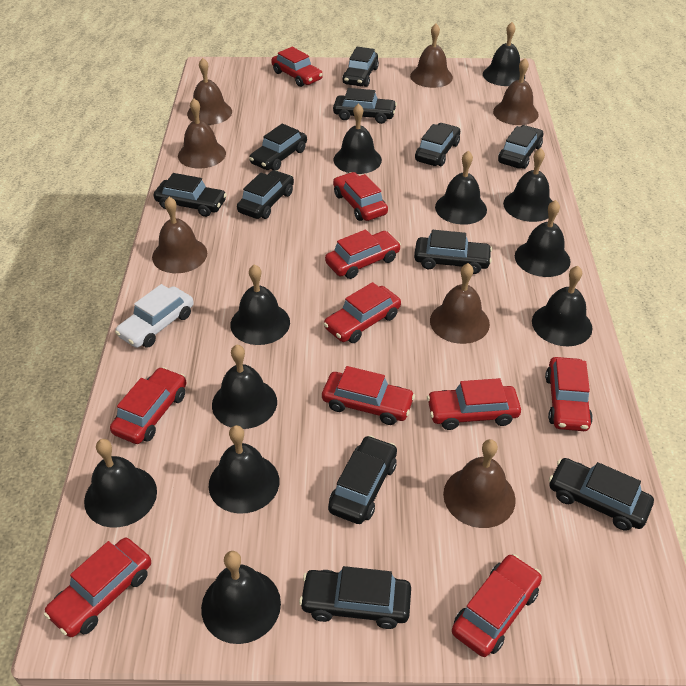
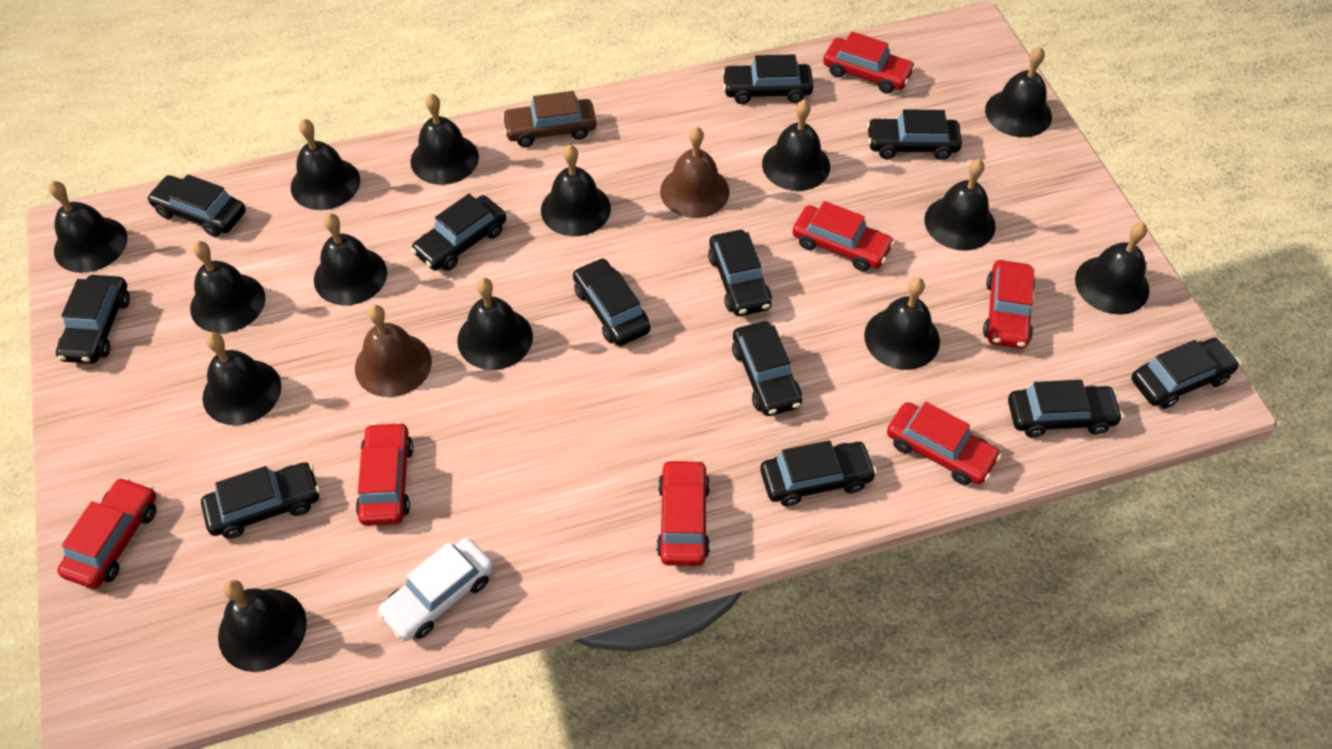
black bell: [84,439,157,528] [201,551,281,644] [209,425,279,514] [212,345,277,429] [230,264,290,345] [334,103,382,174] [435,151,487,225] [483,22,525,86] [503,148,552,222] [515,200,570,277] [532,266,592,346] = 11 -> [49,181,128,273] [190,241,266,333] [203,333,281,425] [218,580,307,672] [291,119,360,210] [314,213,387,305] [411,93,479,185] [457,278,533,370] [541,145,611,236] [762,100,830,191] [864,277,940,370] [924,159,996,251] [985,46,1052,137] [1075,222,1150,315] = 14
black car: [154,173,227,217] [237,170,294,219] [249,124,307,171] [299,566,411,629] [328,435,397,524] [333,88,397,124] [342,47,379,87] [414,230,492,274] [415,123,460,166] [498,125,543,169] [549,458,654,531] = 11 -> [56,275,130,364] [147,174,246,237] [201,462,320,539] [411,194,506,271] [573,258,650,346] [708,230,772,316] [722,54,813,104] [732,321,802,416] [760,440,877,506] [867,109,962,160] [1008,380,1123,438] [1131,338,1240,409] = 12
brown bell: [152,197,207,273] [178,99,226,168] [187,58,232,125] [410,24,453,88] [430,263,490,344] [443,439,516,528] [493,58,539,125] = 7 -> [355,305,432,397] [660,126,730,218] = 2
brown car: none = 0 -> [502,91,596,147] = 1
red car: [44,538,151,637] [110,367,186,444] [271,47,323,87] [322,366,415,425] [323,282,401,343] [325,229,401,279] [333,172,388,221] [427,378,521,430] [452,554,542,657] [545,357,593,431] = 10 -> [57,477,156,589] [356,422,413,526] [657,459,710,566] [792,201,895,271] [823,31,916,94] [887,402,1001,485] [983,260,1035,349] = 7

